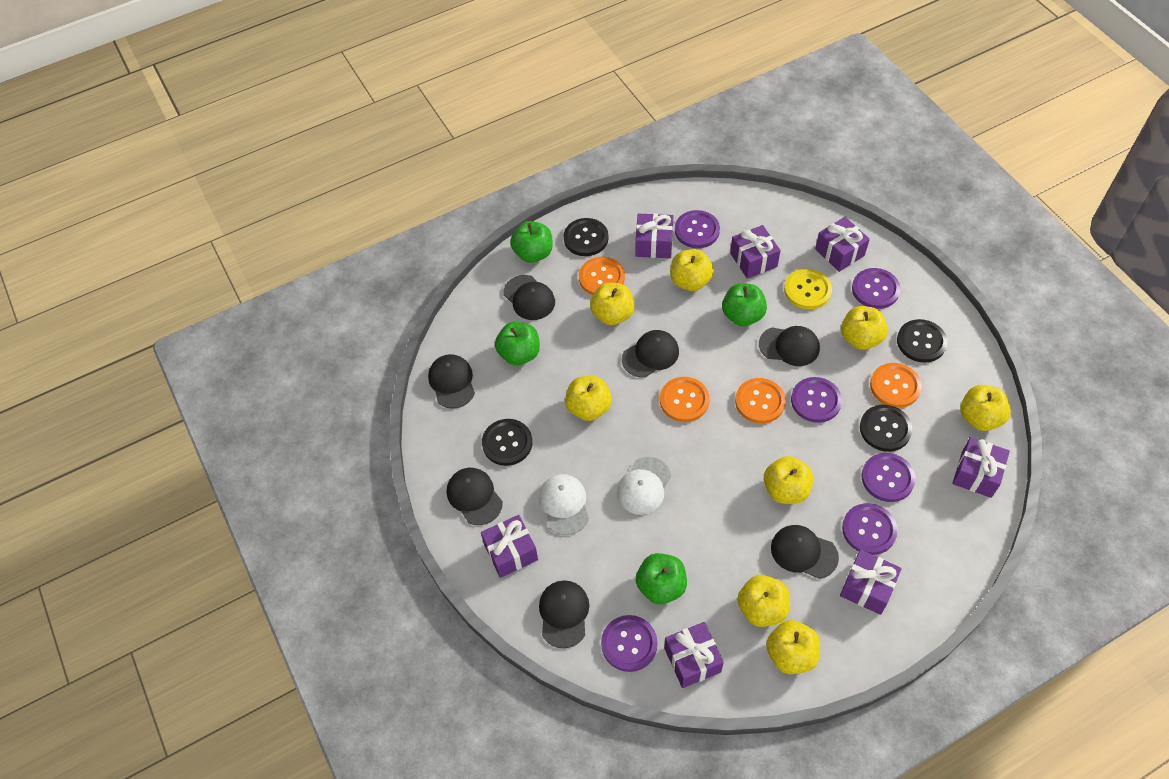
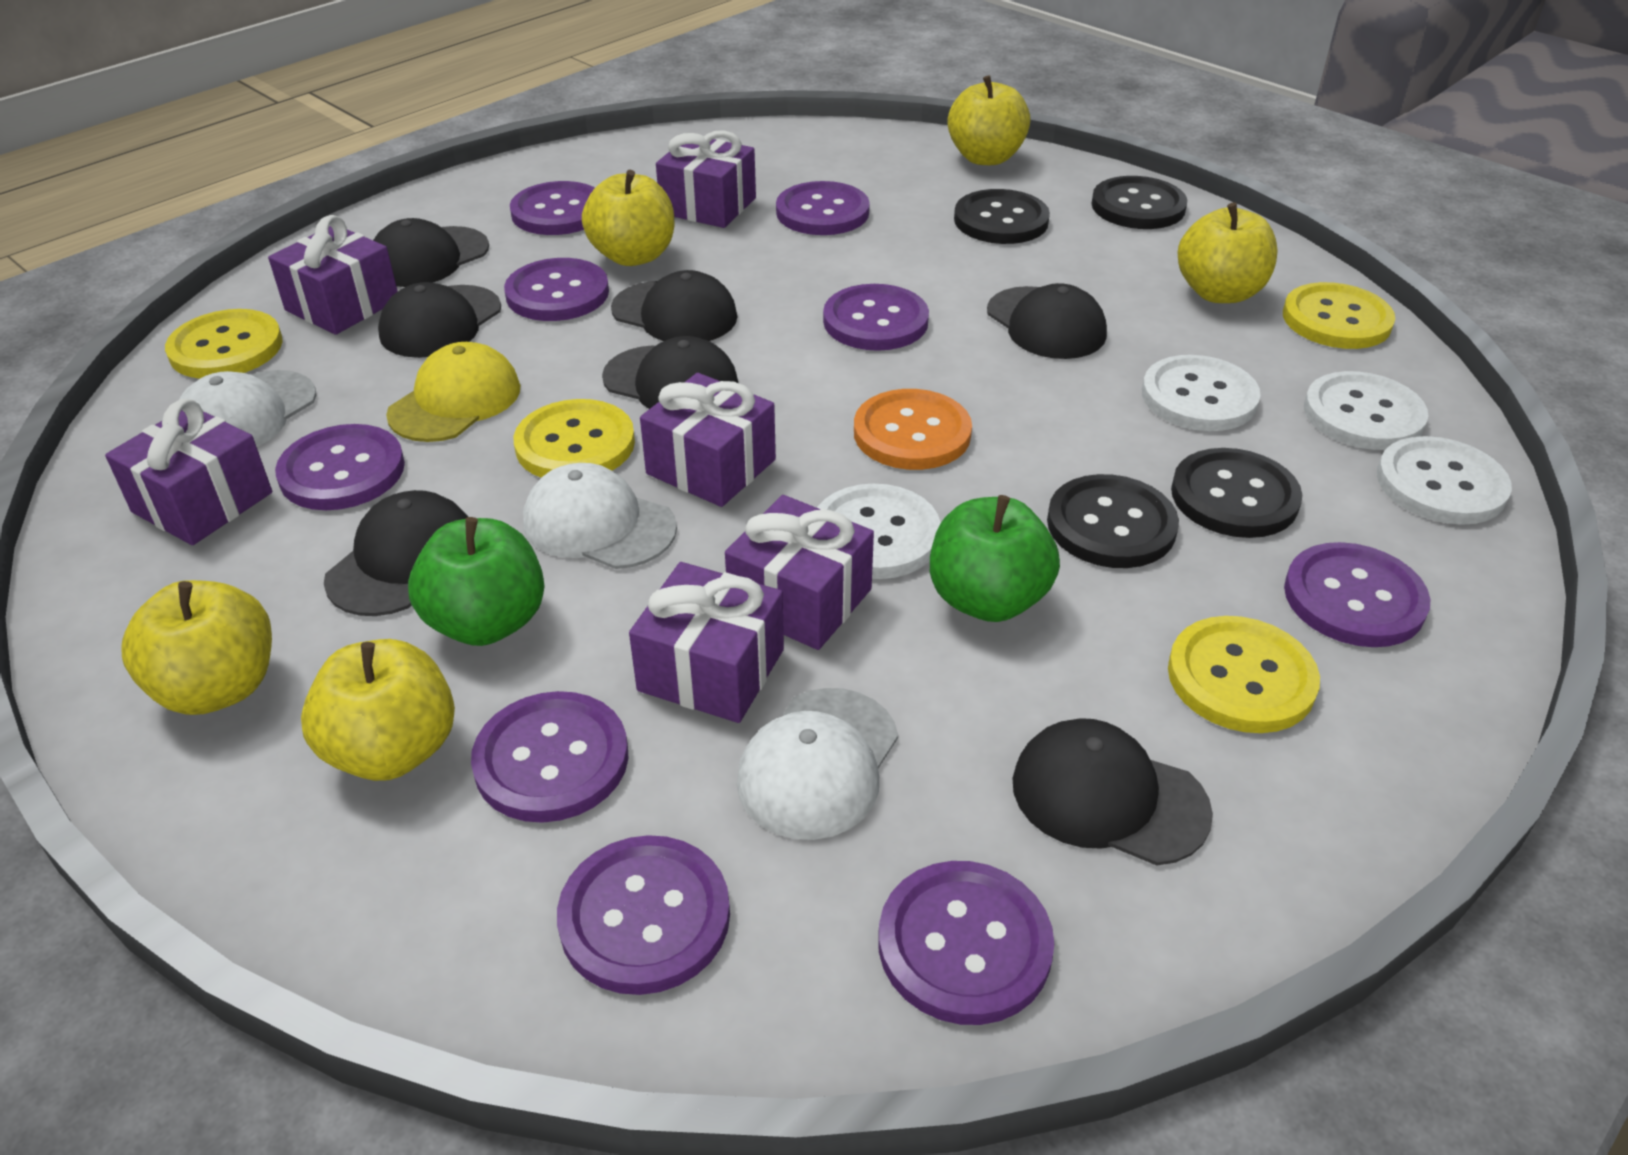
green apple: [495,322,540,365] [510,221,553,263] [636,553,687,604] [722,283,767,326] = 4 -> [408,517,544,646] [930,495,1060,622] = 2
orange button: [579,257,625,295] [660,377,710,422] [735,378,786,423] [870,363,922,408] = 4 -> [854,389,972,470] = 1
purple button: [601,615,658,672] [675,210,720,248] [791,377,842,423] [842,503,898,555] [852,268,900,309] [861,453,916,502] = 6 -> [275,424,405,510] [471,691,629,823] [504,258,609,321] [510,181,595,235] [557,835,730,995] [776,181,870,235] [823,284,929,351] [878,861,1054,1025] [1284,542,1431,647] = 9
purple gift: [481,515,538,578] [635,214,673,258] [664,622,724,688] [730,225,781,279] [815,217,870,272] [840,550,902,615] [952,437,1010,498] = 7 -> [105,399,272,545] [268,215,398,335] [629,562,784,723] [640,373,776,507] [656,130,756,228] [725,495,874,650] = 6
white button: none = 0 -> [817,484,941,579] [1142,355,1261,431] [1304,371,1429,450] [1377,436,1512,525] = 4
white cap: [539,474,589,535] [617,457,671,515] = 2 -> [179,370,316,447] [523,463,677,569] [737,688,898,840] = 3
yellow apple: [565,376,612,421] [590,283,634,325] [670,249,714,291] [737,575,790,627] [764,456,813,504] [766,620,820,674] [841,306,888,350] [960,385,1011,431] = 8 -> [121,580,272,715] [301,639,455,781] [582,170,674,266] [948,75,1031,165] [1178,202,1278,303] = 5
yellow button: [784,269,832,309] = 1 -> [165,309,283,378] [514,399,635,478] [1168,616,1320,733] [1283,282,1395,349] = 4
yellow cap: none = 0 -> [386,342,521,442] = 1

